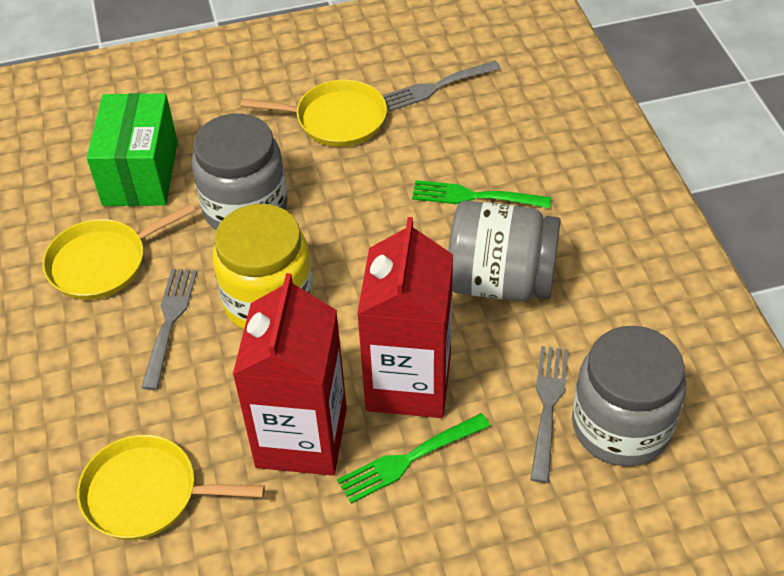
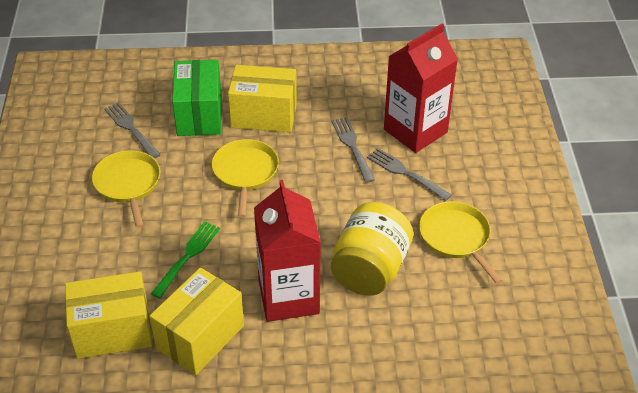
green fork: [337,413,490,504] [412,180,551,208] = 2 -> [151,221,220,298] = 1
grey jar: [192,113,288,230] [448,201,561,301] [572,326,686,466] = 3 -> none = 0
yellow box: none = 0 -> [65,272,152,359] [150,268,244,375] [228,65,297,132] = 3

